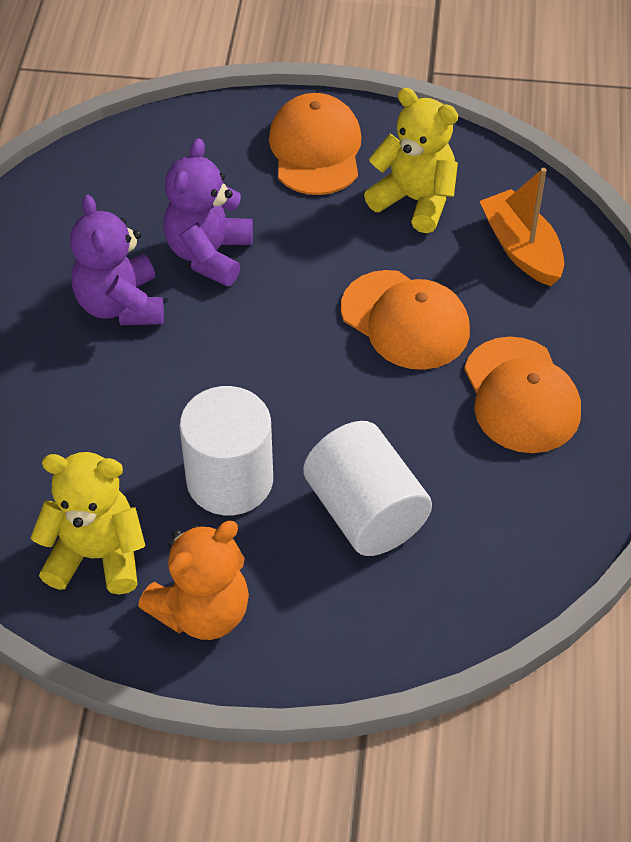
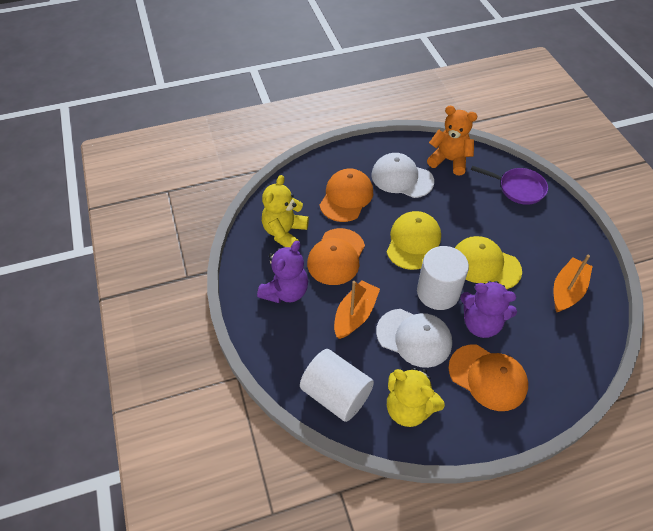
orange boat: [479,168,564,286] = 1 -> [334,280,380,339] [554,255,593,312] = 2
purple pan: none = 0 -> [471,165,548,205] = 1
white cap: none = 0 -> [371,153,434,198] [376,309,452,368] = 2
yellow cap: none = 0 -> [386,211,441,270] [455,236,522,289] = 2

